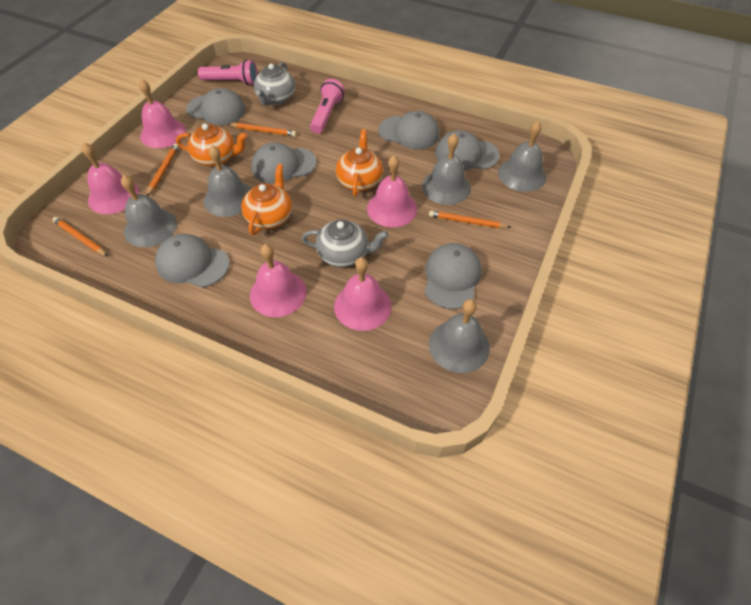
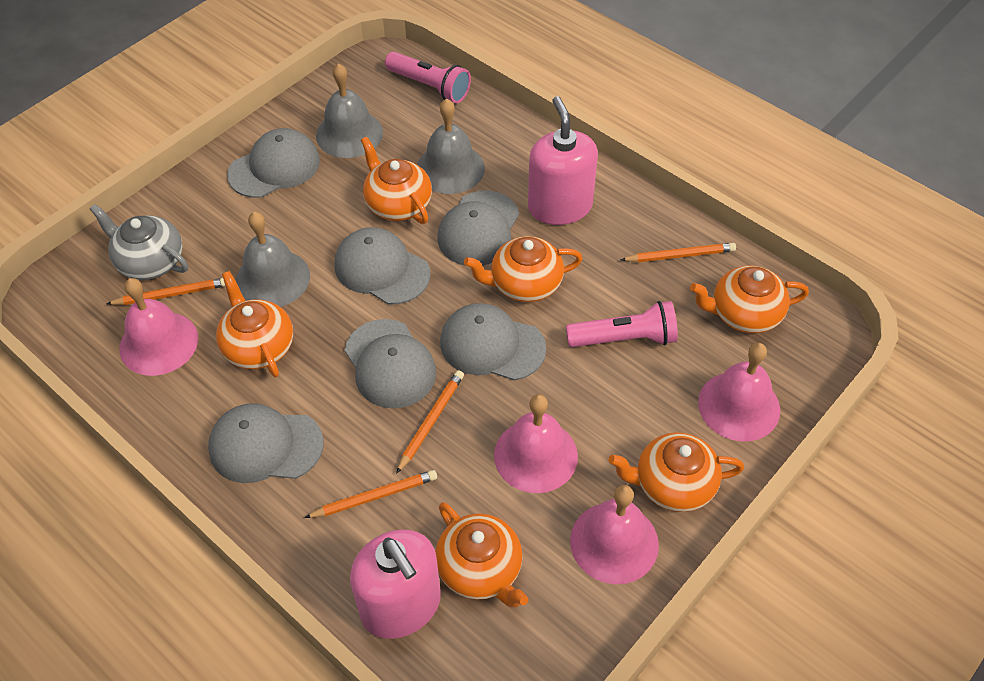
grey bell: [121,175,177,247] [204,145,251,217] [422,134,471,205] [429,299,490,373] [498,121,546,192] = 5 -> [235,212,310,307] [316,63,383,158] [417,98,485,194] = 3
grey teapot: [254,62,295,106] [302,220,389,267] = 2 -> [90,204,188,280] = 1
orange teapot: [176,123,248,166] [241,164,292,235] [336,129,383,197] = 3 -> [216,271,293,377] [361,137,432,224] [435,502,529,607] [464,236,583,302] [609,432,744,512] [690,265,809,333] = 6
pink bell: [81,143,139,214] [139,79,186,148] [250,244,307,317] [334,257,392,331] [367,156,417,227] = 5 -> [120,278,198,376] [494,394,578,493] [570,485,659,584] [698,343,780,442] = 4
pink soap dispenser: none = 0 -> [350,529,441,639] [528,96,598,225] = 2

